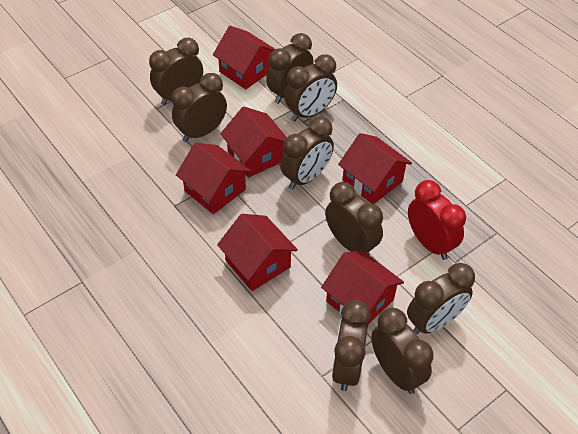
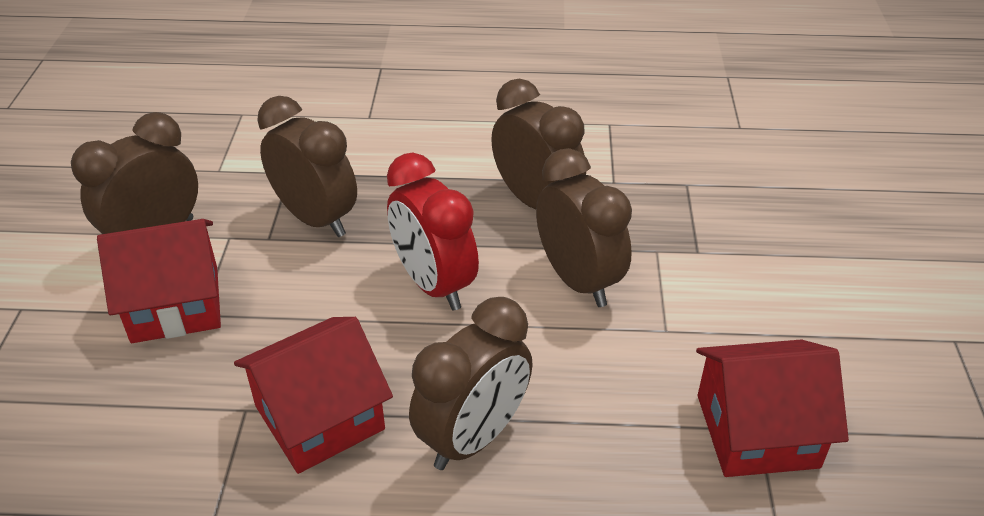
brown clock: [149,38,203,105] [172,73,227,142] [266,33,313,104] [280,117,334,190] [284,55,337,121] [325,182,383,255] [332,300,371,391] [371,308,434,394] [407,263,475,334] = 9 -> [71,112,198,234] [257,96,357,237] [409,297,532,470] [491,79,586,209] [536,148,632,307] = 5
red house: [176,143,251,214] [213,26,275,89] [217,214,298,291] [220,107,287,177] [321,250,404,324] [338,133,412,204] = 6 -> [97,219,221,343] [234,317,393,474] [696,339,849,477] = 3

